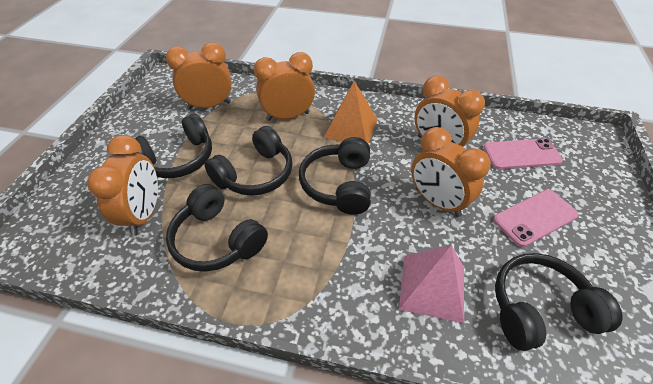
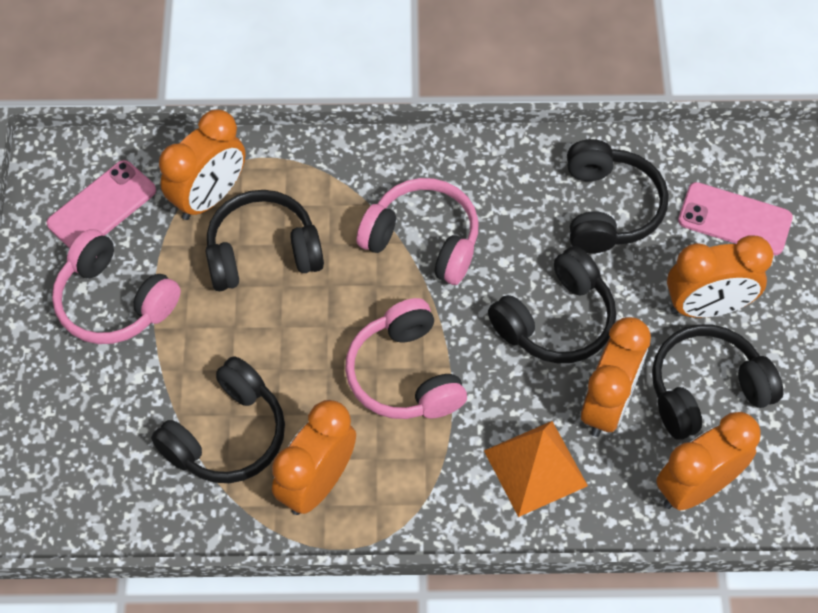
pink headphones: none = 0 -> [52,229,181,344] [345,298,467,419] [357,178,478,285] = 3
pink pyramid: [399,245,464,323] = 1 -> none = 0

